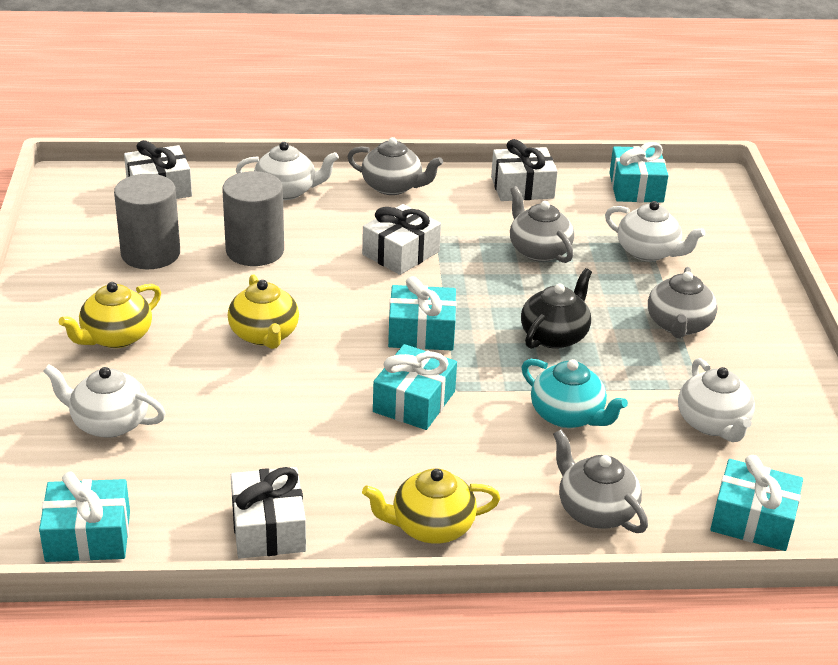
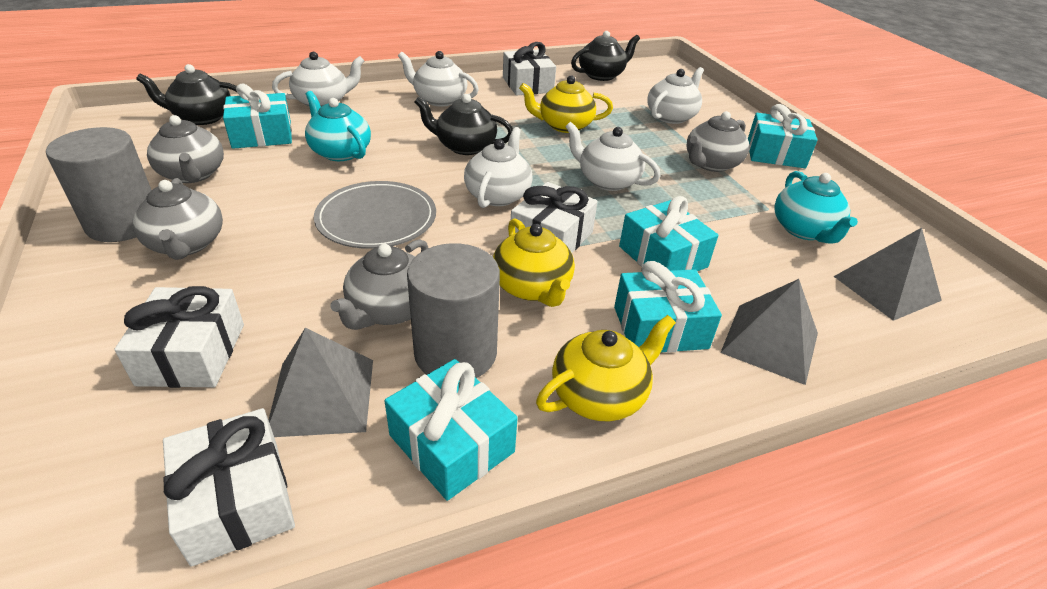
black teapot: [521,268,592,349] = 1 -> [136,64,237,125] [415,94,513,155] [571,31,640,81] = 3
grey plate: none = 0 -> [314,181,436,249] = 1
grey pyramid: none = 0 -> [269,328,373,437] [720,279,818,385] [834,228,942,321] = 3
turquoise teapot: [522,359,628,428] = 1 -> [305,91,371,161] [774,171,858,243] = 2
white teapot: [43,364,166,438] [236,142,339,200] [605,201,705,261] [678,358,755,442] = 4 -> [272,52,364,107] [398,51,479,106] [464,127,532,208] [565,122,660,191] [647,67,704,124] = 5

